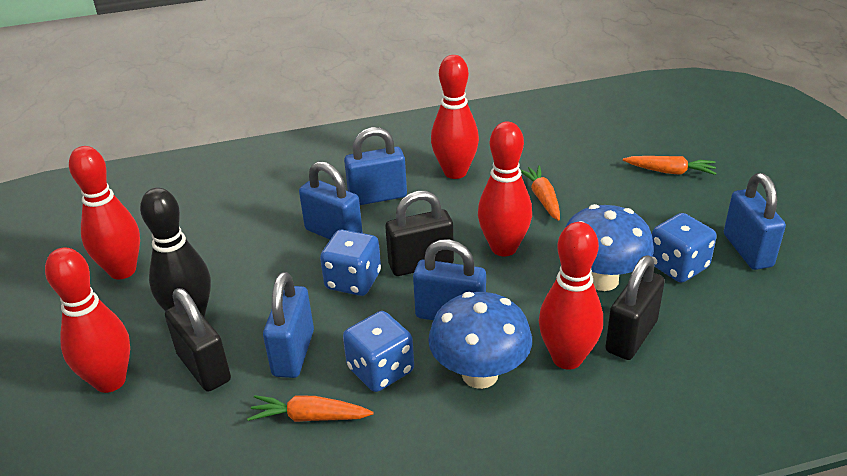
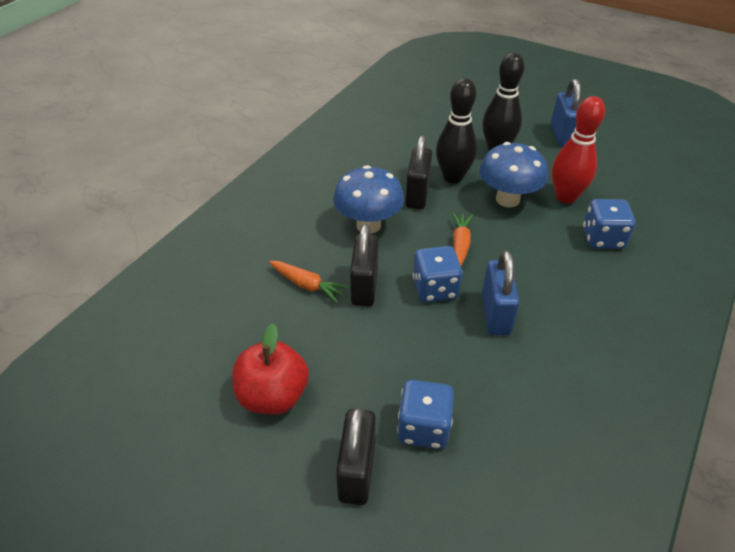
black bowling pin: [140,188,211,317] = 1 -> [436,78,477,184] [482,53,525,151] = 2
blue padlock: [263,272,314,378] [299,161,363,239] [344,127,407,205] [413,239,486,320] [724,173,786,270] = 5 -> [482,250,520,335] [551,79,581,147] = 2
orange carrot: [247,395,374,422] [520,165,560,221] [623,156,717,175] = 3 -> [269,261,349,303] [452,212,473,266] = 2
red apple: none = 0 -> [233,323,309,414] = 1
red bowling pin: [45,248,130,393] [69,146,140,279] [431,55,479,179] [478,121,532,256] [539,222,603,370] = 5 -> [552,96,605,204] = 1

